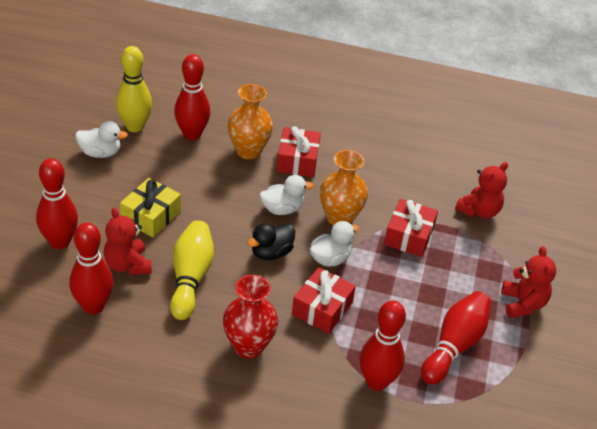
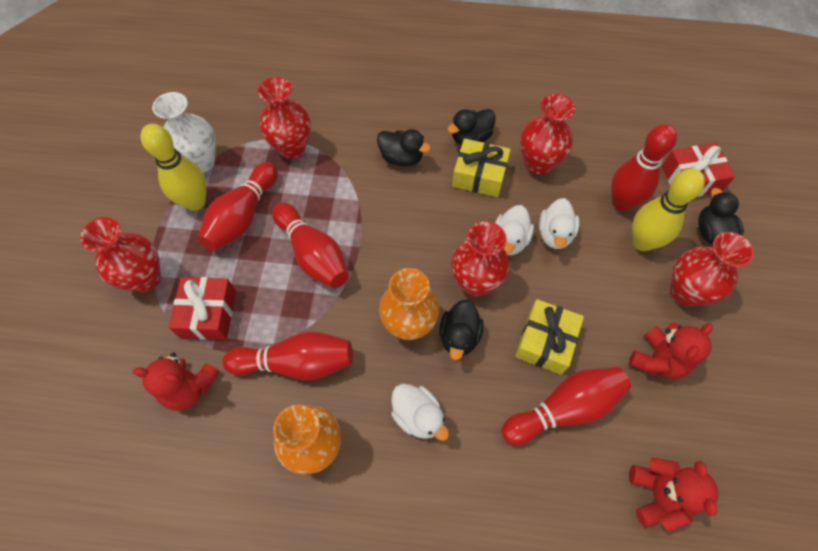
black duck: [247,224,295,260] = 1 -> [377,129,431,166] [439,299,484,360] [447,109,496,145] [698,188,744,245] = 4
red gift: [277,126,321,177] [292,267,356,334] [384,199,438,257] = 3 -> [169,277,236,340] [661,143,735,197] = 2
red vase: [223,275,278,358] = 1 -> [80,217,161,292] [258,77,311,159] [451,221,510,296] [520,94,575,175] [670,232,754,306] = 5
white vase: none = 0 -> [152,92,216,173] = 1
yellow gift: [120,178,181,238] = 1 -> [452,138,511,197] [515,299,584,375] = 2

